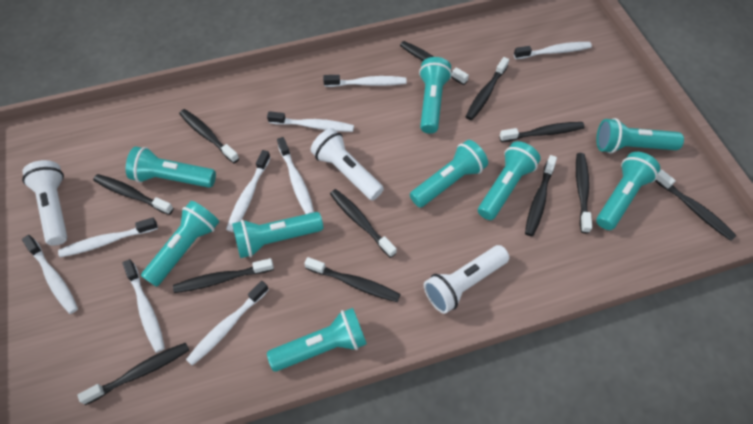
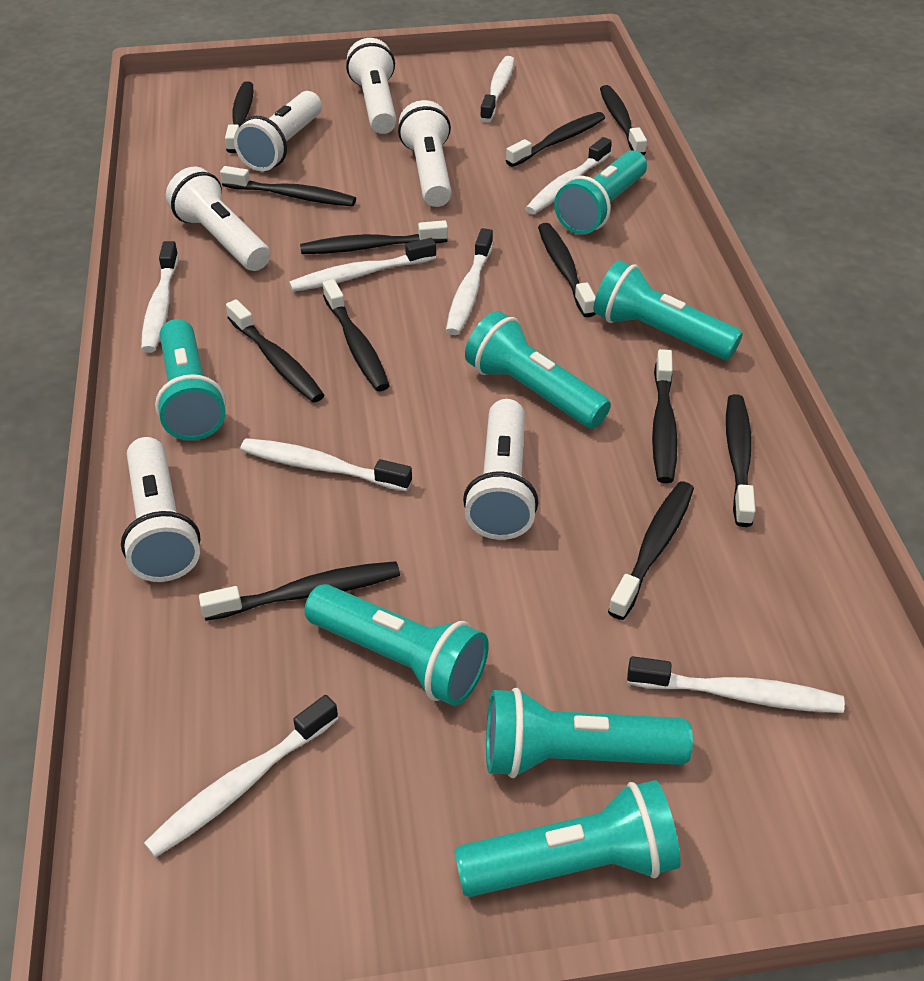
turquoise flashlight: [126,147,216,188] [141,201,219,287] [232,212,323,258] [267,308,367,372] [410,140,488,208] [419,57,452,134] [478,141,541,220] [596,118,684,154] [596,152,660,230] = 9 -> [155,319,226,441] [304,584,489,706] [454,780,681,897] [465,311,611,429] [486,688,693,778] [554,150,647,234] [594,260,743,360] = 7
white flashlight: [22,160,67,246] [311,128,384,200] [424,245,509,314] = 3 -> [121,437,201,582] [166,167,270,271] [234,91,322,171] [346,38,397,134] [398,100,452,207] [463,399,538,540] = 6
white toothbrush: [22,235,78,314] [58,218,158,257] [123,259,165,353] [186,281,269,366] [226,150,271,232] [267,111,354,132] [277,137,314,214] [323,75,407,87] [514,42,592,59] = 9 -> [141,241,179,353] [144,695,339,858] [240,438,412,492] [289,238,436,292] [446,228,493,335] [480,56,514,122] [525,137,612,214] [627,656,845,713] = 8

